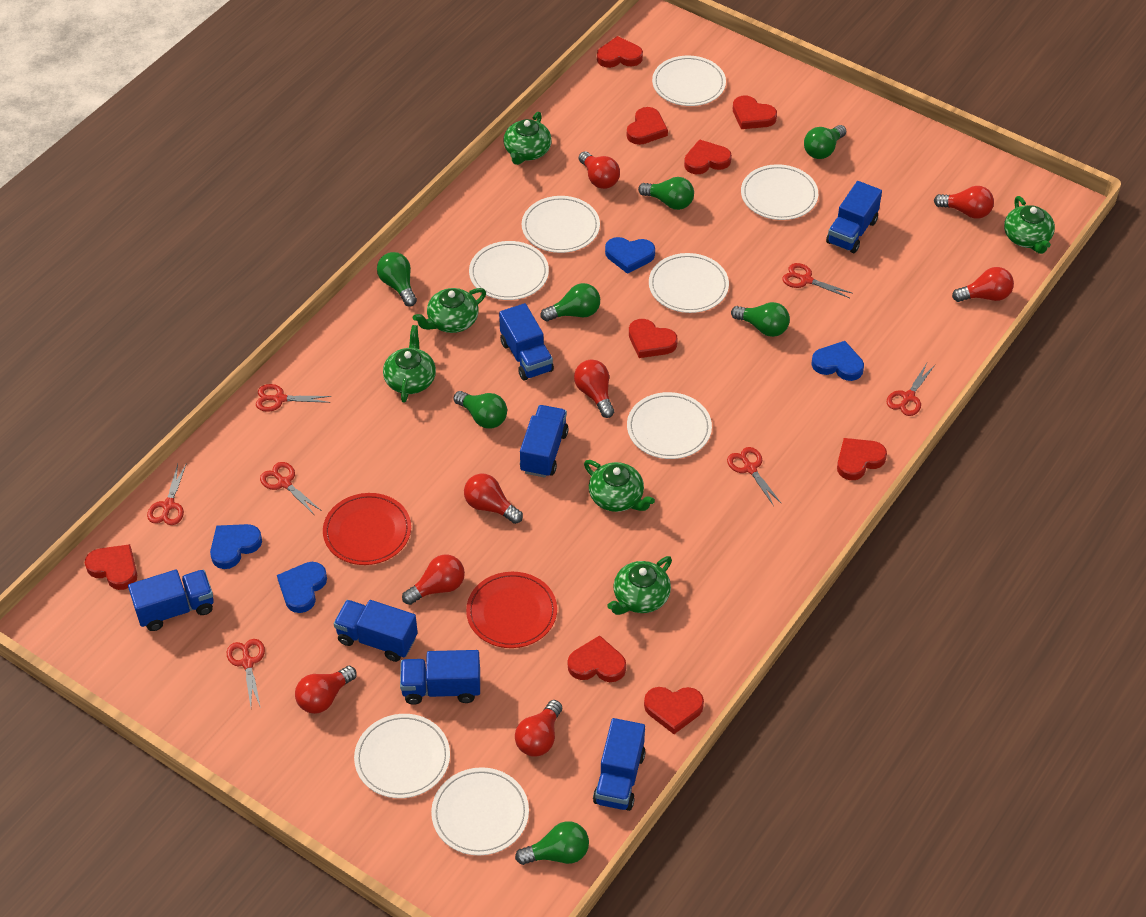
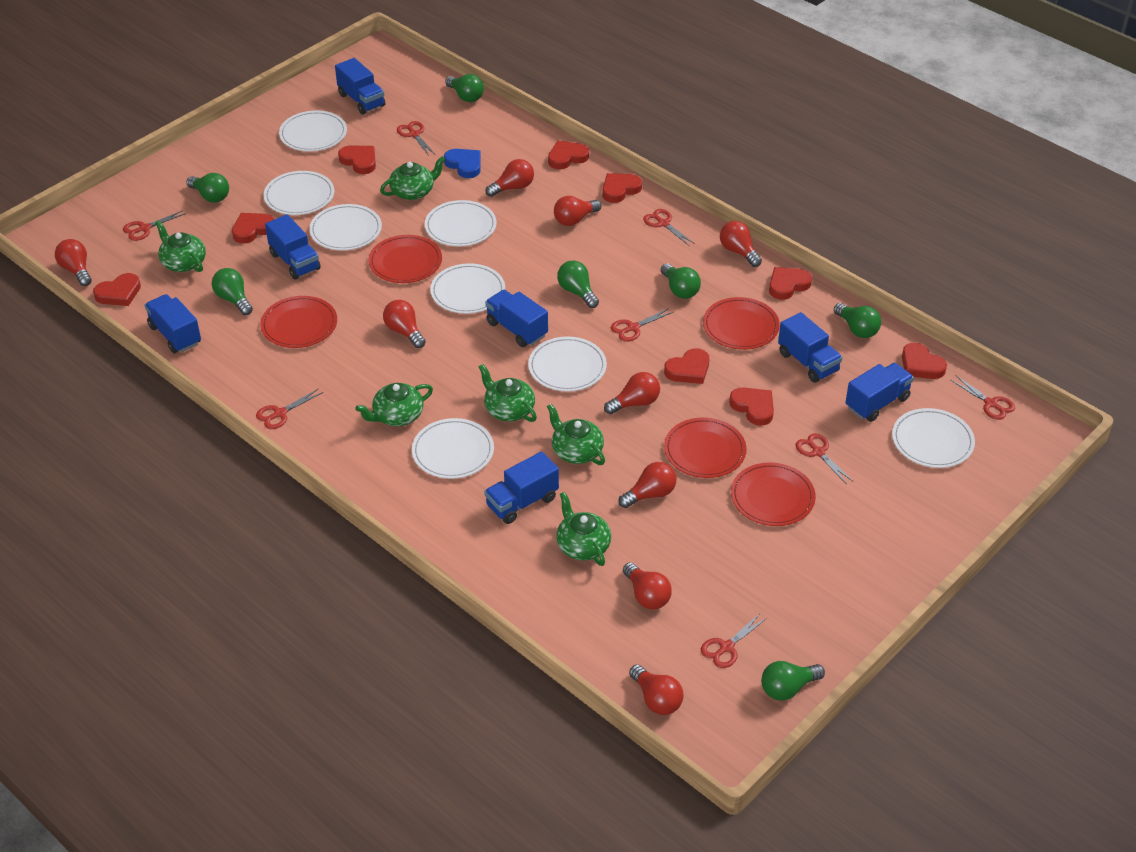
blue heart: [210,524,262,569] [277,562,327,613] [605,237,655,274] [811,341,864,381] = 4 -> [444,149,481,178] = 1
red light bulb: [295,666,357,714] [402,555,465,605] [464,474,523,524] [515,700,562,757] [574,359,614,418] [579,151,620,189] [934,186,994,219] [952,267,1014,302] = 8 -> [55,239,92,286] [383,300,426,348] [485,159,534,197] [554,196,601,226] [604,372,660,415] [618,462,677,508] [623,562,672,610] [629,664,683,715] [720,221,762,267] = 9
red plate: [323,493,411,565] [466,572,557,648] = 2 -> [260,296,337,348] [368,235,442,283] [664,417,747,478] [703,297,780,350] [731,462,816,526] = 5
red scissors: [147,463,187,525] [227,639,265,708] [256,384,331,412] [260,462,322,514] [727,447,782,506] [782,263,853,298] [887,363,935,416] = 7 -> [123,210,186,241] [256,388,323,429] [397,121,435,156] [611,308,673,342] [643,209,695,246] [701,614,767,668] [795,433,853,483] [951,375,1015,420] = 8

